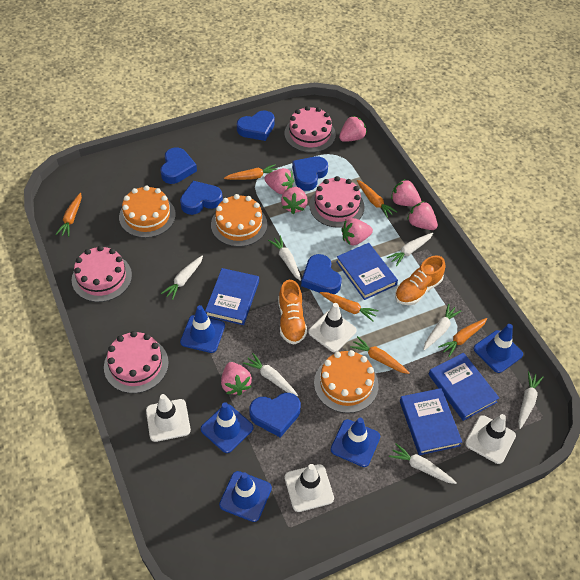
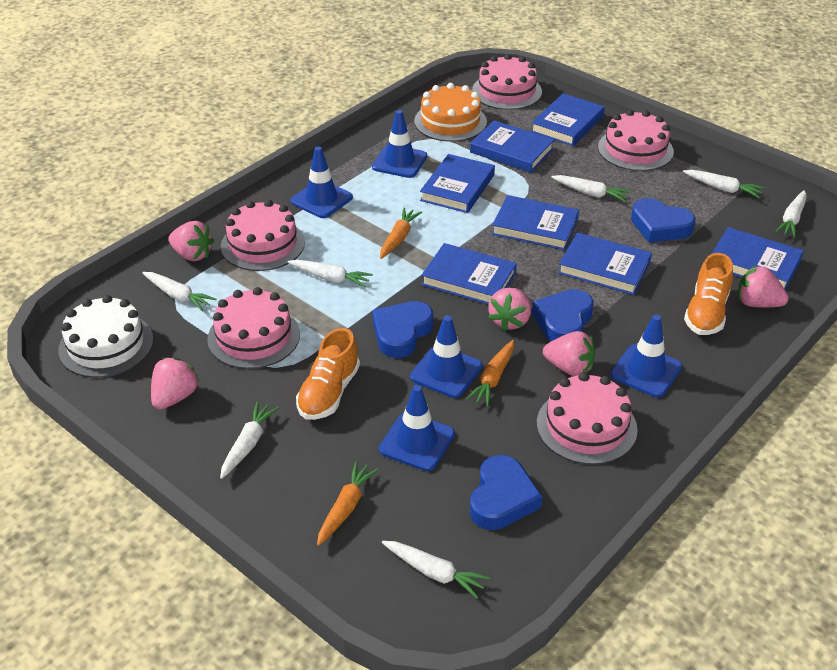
blue book: [205,268,259,325] [336,243,398,300] [400,388,462,455] [429,353,499,421] = 4 -> [420,154,495,213] [421,243,517,304] [470,120,554,173] [492,195,579,250] [531,93,605,146] [558,232,652,295] [712,227,804,291] = 7
blue heart: [161,147,197,184] [180,181,223,215] [237,110,275,141] [249,393,301,438] [292,157,328,191] [301,254,342,295] = 6 -> [372,301,434,358] [470,455,542,530] [532,289,594,342] [631,198,696,243] = 4
orange cake: [119,185,176,238] [211,194,267,247] [314,350,379,413] = 3 -> [414,83,487,142] = 1
orange carrot: [55,193,82,237] [224,164,277,180] [320,292,379,322] [350,336,410,374] [357,180,397,218] [438,318,487,357] = 6 -> [317,461,379,546] [380,208,422,259] [466,340,514,407] = 3
pink cake: [72,246,132,302] [104,331,169,393] [285,106,336,153] [309,176,365,228] = 4 -> [207,287,300,369] [221,200,305,271] [472,54,542,110] [537,372,638,465] [598,110,674,171] = 5
pink strawberry: [221,362,252,396] [264,168,294,194] [281,187,308,214] [339,116,367,142] [341,218,373,245] [391,179,421,206] [407,201,438,230] = 7 -> [151,357,200,409] [168,221,214,261] [488,288,531,331] [543,331,595,376] [738,265,789,308] = 5
white cake: none = 0 -> [58,295,153,378] = 1
white traffic cone: [146,394,191,442] [285,464,334,512] [308,303,357,352] [465,414,516,464] = 4 -> none = 0

